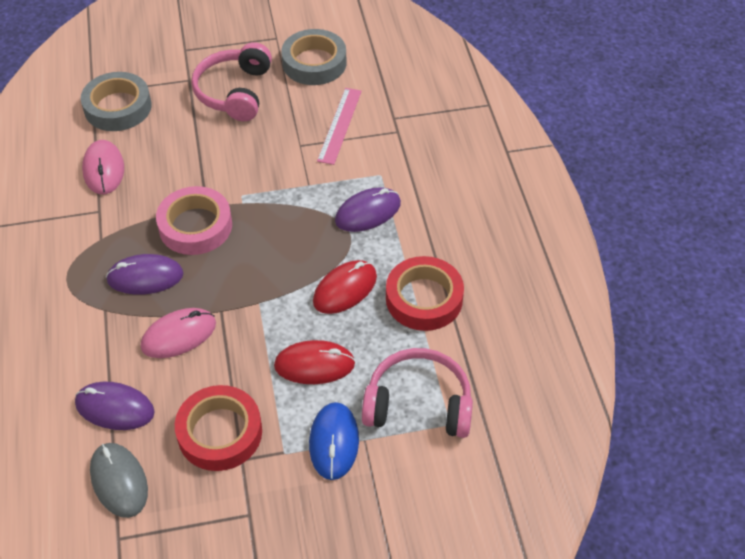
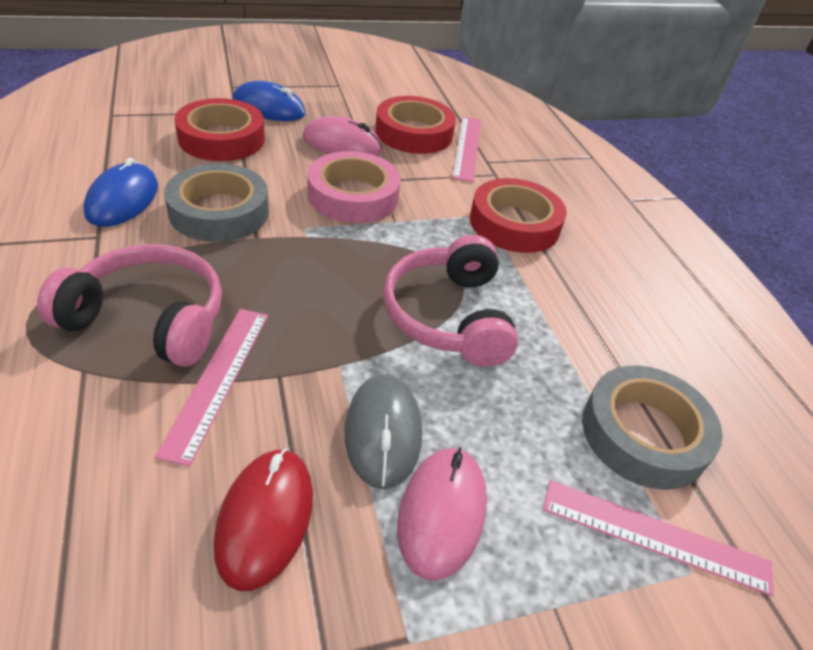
blue mouse: [309,402,359,480] = 1 -> [83,158,158,227] [233,81,306,121] = 2
pink ruler: [317,88,362,165] = 1 -> [155,309,268,466] [452,117,481,182] [543,480,774,596] = 3
purple mouse: [75,382,155,430] [106,254,184,295] [335,187,401,232] = 3 -> none = 0
red mouse: [274,340,355,384] [313,260,377,314] = 2 -> [214,448,313,591] = 1
red tape: [175,385,262,471] [386,256,464,331] = 2 -> [174,98,265,161] [375,96,456,154] [470,178,567,253] = 3

